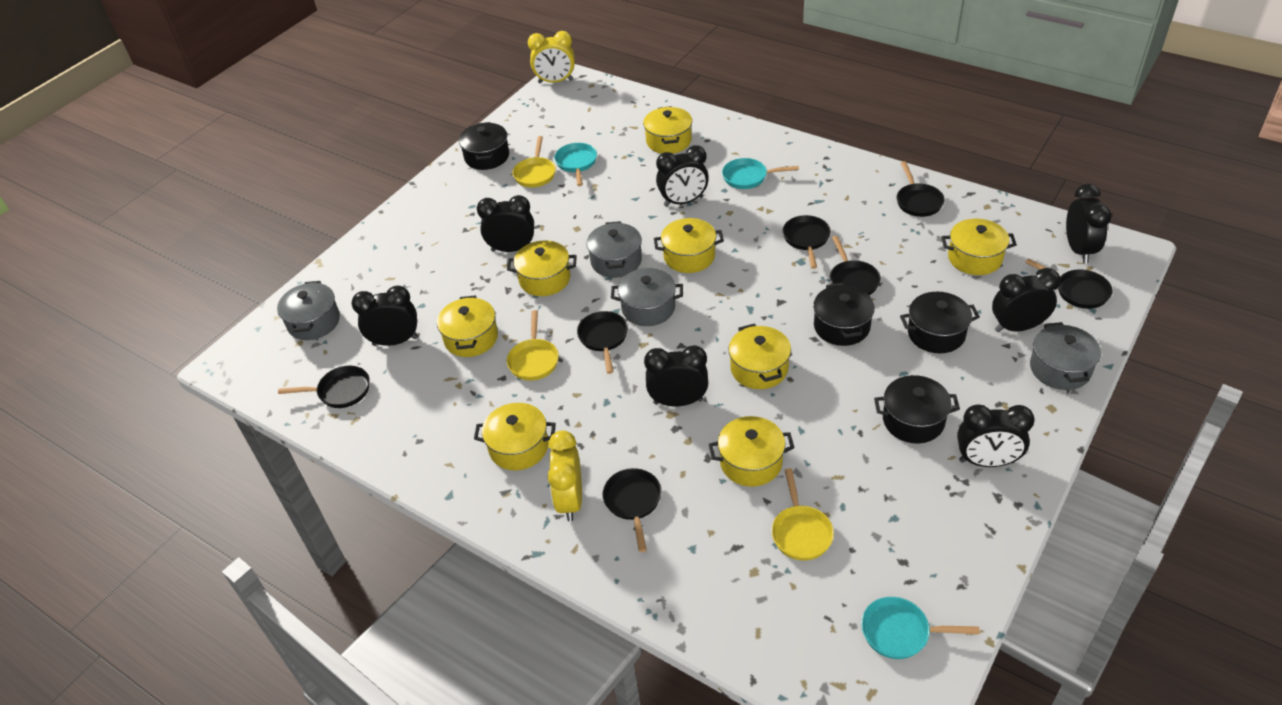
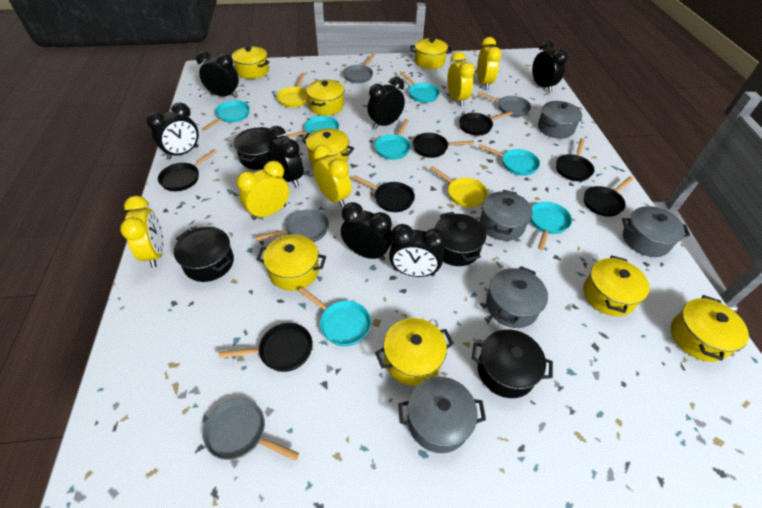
grey pan: none = 0 -> [203,399,299,461] [255,209,329,242] [343,54,375,83] [477,92,531,117] = 4
grey pot: [277,281,340,340] [587,221,642,278] [611,268,683,326] [1030,322,1101,390] = 4 -> [398,376,486,453] [480,190,532,241] [486,266,548,328] [538,101,582,139] [622,206,690,257] = 5
turquoise pan: [554,143,597,186] [722,158,799,189] [861,597,980,659] = 3 -> [203,100,250,130] [286,116,339,138] [298,287,371,346] [375,119,411,160] [400,72,440,103] [479,144,540,176] [530,202,572,250] = 7
yellow clock: [528,31,575,83] [548,430,582,522] = 2 -> [120,196,164,268] [236,161,289,220] [313,145,352,207] [447,52,475,106] [477,37,501,90] = 5
yellow pan: [507,310,559,380] [512,136,556,187] [771,468,834,561] = 3 -> [277,73,308,107] [430,166,488,207] = 2

